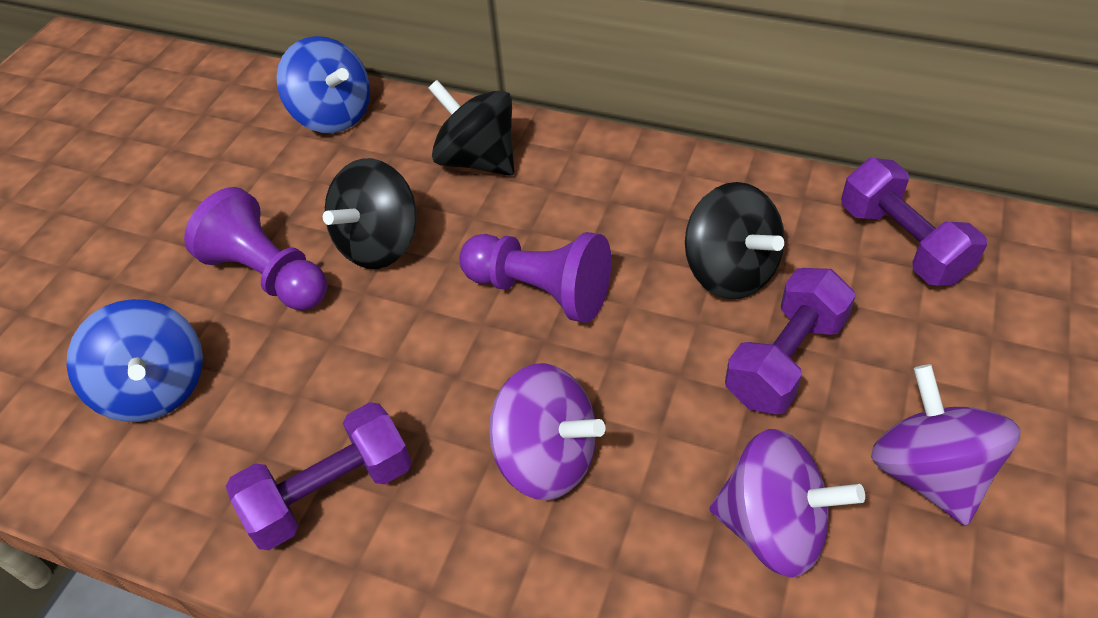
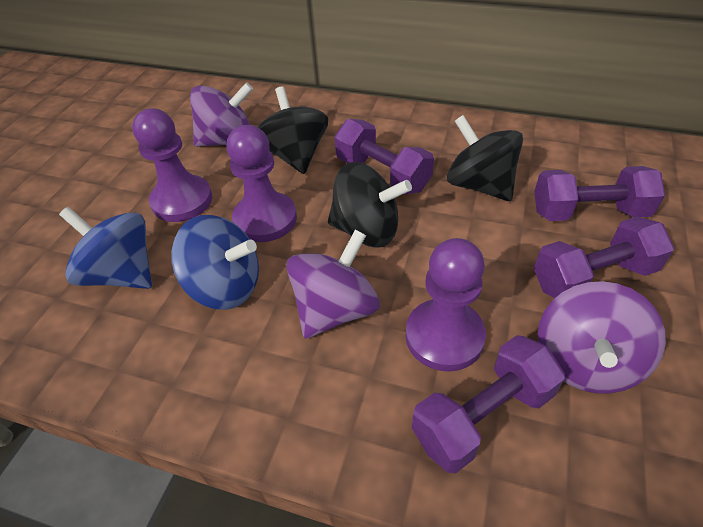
purple dumbbell: [226,402,412,550] [725,268,856,415] [841,158,987,286] = 3 -> [334,119,434,194] [412,335,565,473] [534,166,665,221] [534,216,674,298] = 4
purple pawn: [184,187,327,310] [460,232,611,323] = 2 -> [132,108,212,222] [226,125,297,242] [406,238,486,372] = 3

